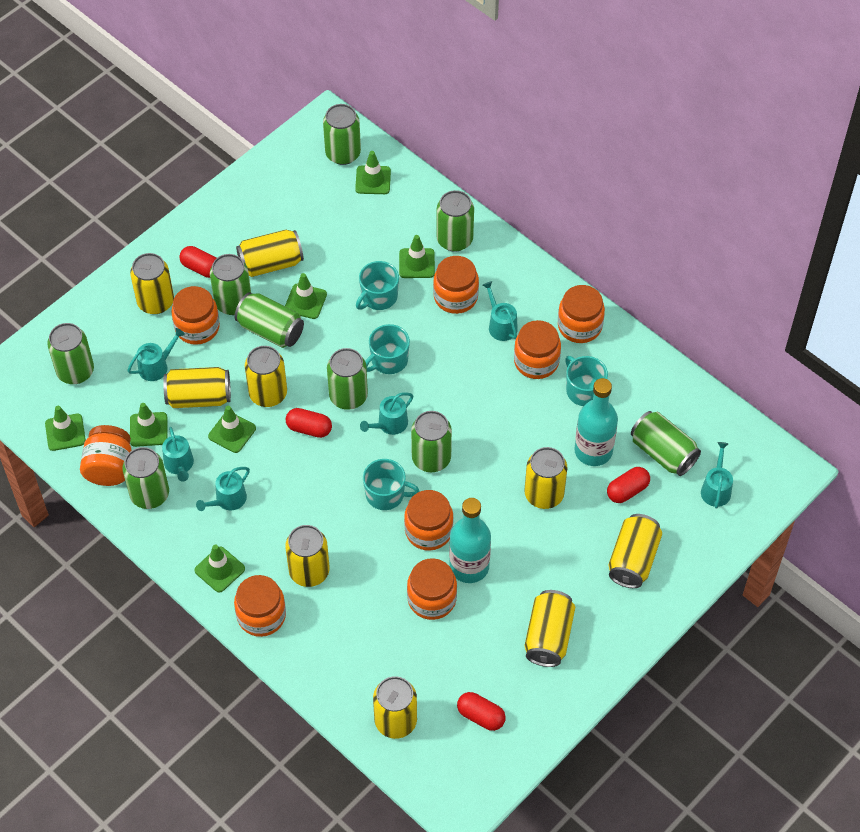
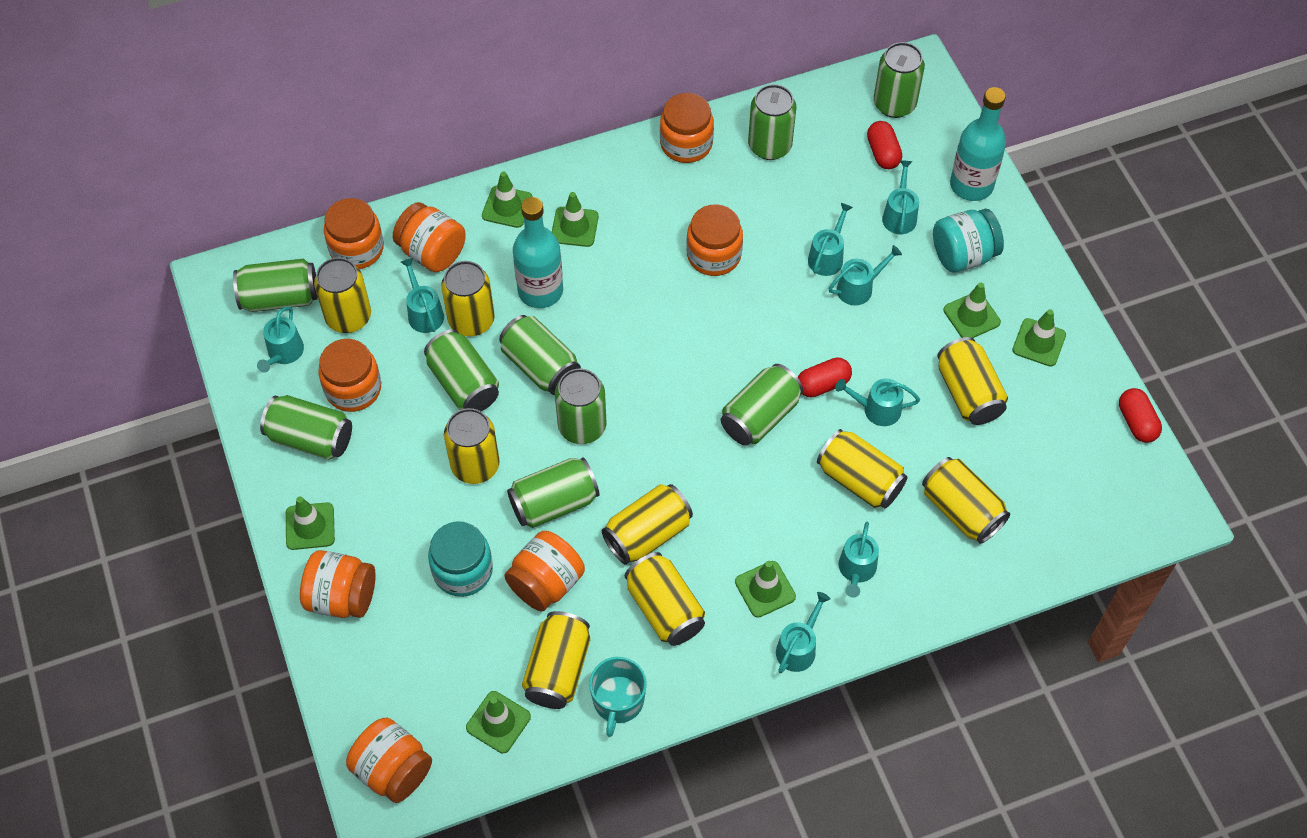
red capsule: [179,246,216,278] [285,408,332,438] [457,692,506,731] [607,467,650,503] = 4 -> [798,357,852,397] [867,121,902,169] [1119,388,1162,443] = 3
turquoise jar: none = 0 -> [428,521,493,597] [933,209,1004,273] = 2
turquoise mug: [356,261,399,310] [363,459,419,510] [365,324,410,374] [565,356,608,406] = 4 -> [589,657,647,737] = 1
turquoise watering can: [127,328,185,381] [162,427,194,481] [196,467,250,511] [360,392,413,435] [483,281,518,341] [701,442,733,508] = 6 -> [257,306,304,373] [401,258,444,333] [776,592,831,673] [808,203,853,276] [829,245,902,306] [835,379,920,426] [838,522,879,598] [882,160,919,234] = 8

